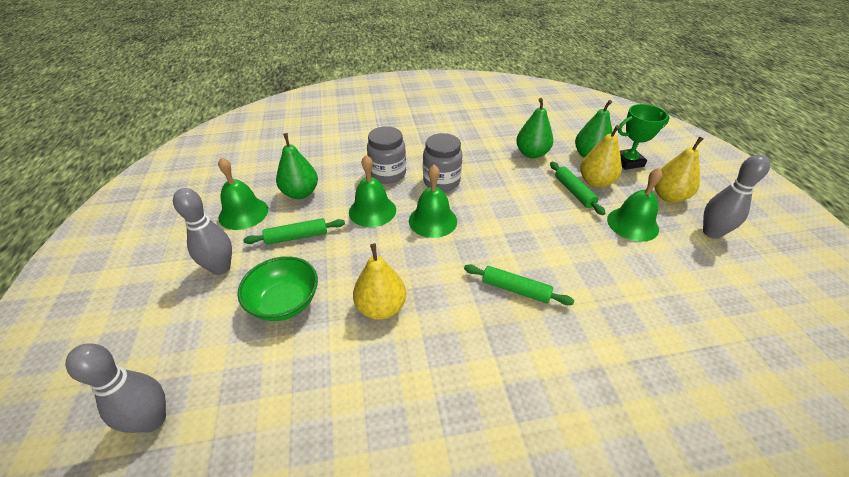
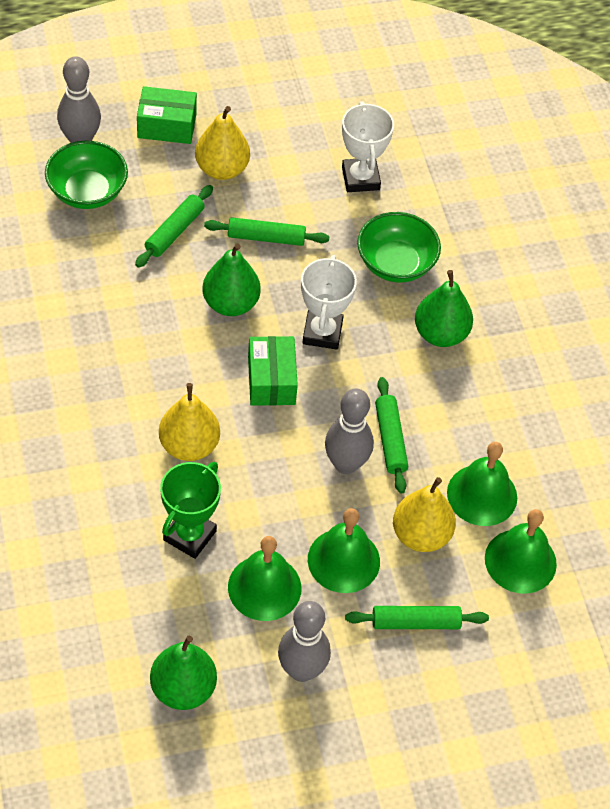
green bowl: [237,256,318,321] = 1 -> [45,140,128,209] [357,212,441,283] = 2
green box: none = 0 -> [137,86,197,144] [248,336,298,406] = 2
green rolling pin: [243,218,345,245] [464,264,574,305] [550,162,605,215] = 3 -> [135,185,213,268] [204,217,330,246] [345,606,489,629] [375,377,408,494] = 4
grey jar: [367,126,406,184] [423,133,462,192] = 2 -> none = 0
white trophy: none = 0 -> [301,255,357,350] [342,101,394,192] = 2

